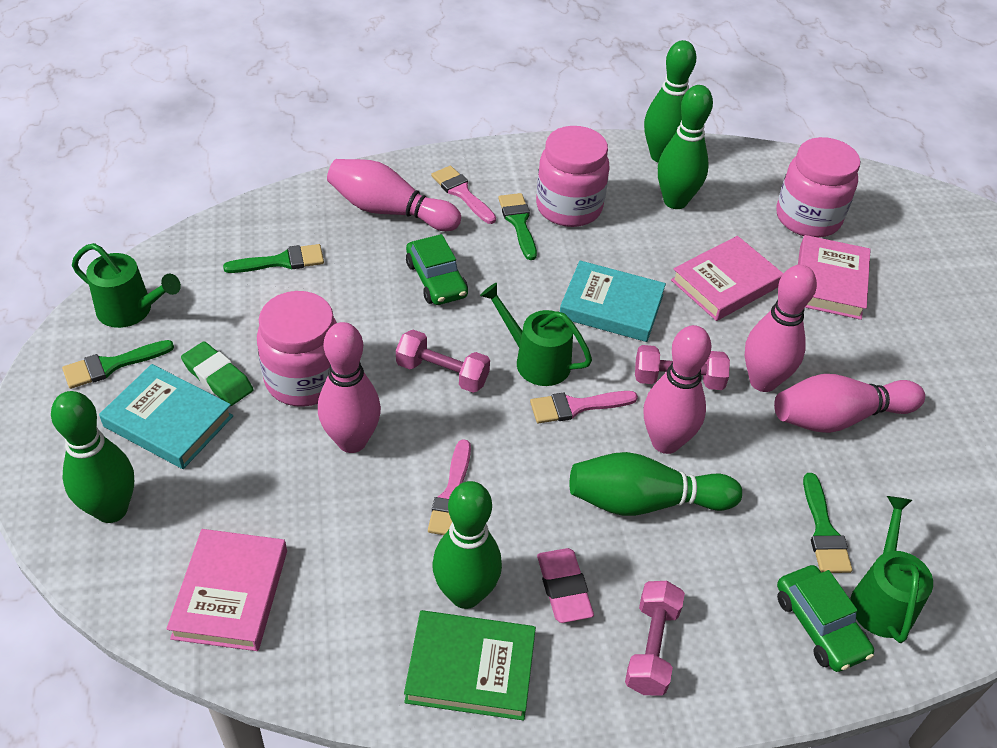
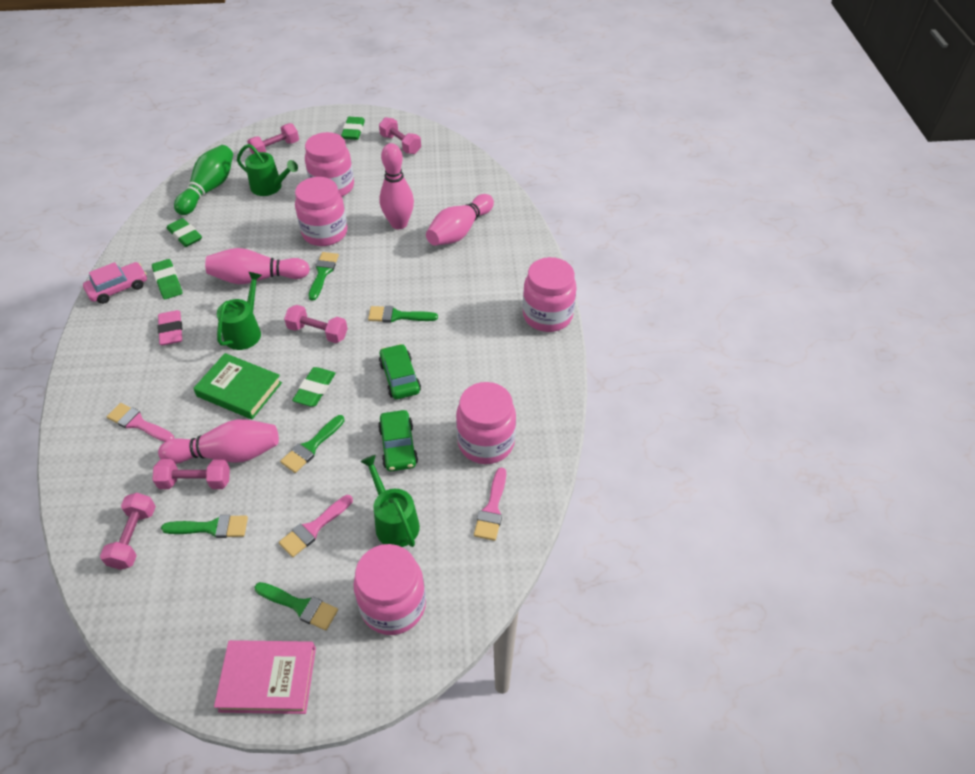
green bowling pin: [51,391,134,523] [432,481,502,609] [570,452,742,516] [644,40,696,163] [658,85,713,209] = 5 -> [174,145,233,215] = 1
green brush: [62,340,174,389] [223,244,324,273] [498,193,537,260] [803,473,852,573] = 4 -> [161,515,248,538] [255,582,338,630] [280,415,345,473] [308,252,339,300] [368,306,438,323] = 5
green eraser: [181,341,253,406] = 1 -> [152,259,183,299] [167,218,202,247] [292,367,335,406] [341,117,365,140] = 4
pink book: [166,529,287,651] [671,236,784,321] [798,235,871,320] = 3 -> [214,640,316,714] = 1
pink bowling pin: [318,322,381,453] [327,159,461,231] [643,325,711,454] [745,265,817,392] [774,374,925,433] = 5 -> [158,419,279,464] [205,248,310,284] [379,143,414,229] [426,194,494,246] = 4
pink car: none = 0 -> [83,262,147,304] = 1
pink dumbbell: [396,330,490,393] [625,581,685,695] [635,345,730,390] = 3 -> [100,493,156,570] [153,459,230,489] [247,123,299,154] [284,305,348,343] [379,117,421,154] = 5
pink jar: [257,291,337,407] [536,126,609,227] [776,137,860,238] = 3 -> [295,177,347,246] [305,132,354,197] [353,544,426,635] [456,382,516,464] [523,257,576,332] = 5
turquoise book: [99,364,233,469] [560,261,666,342] = 2 -> none = 0

